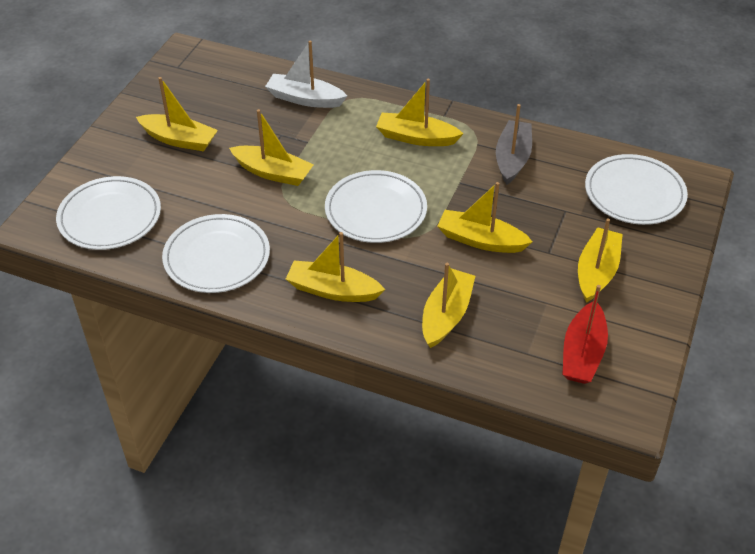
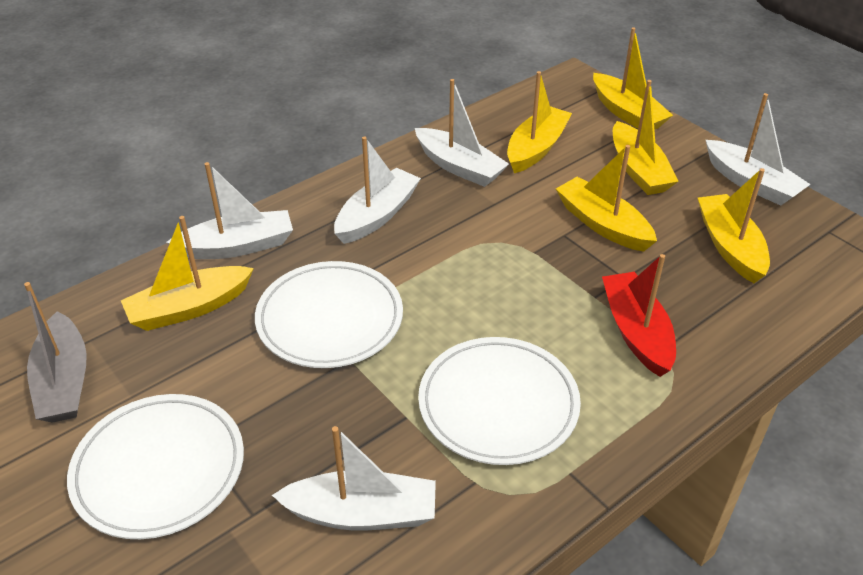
white boat: [265,40,347,108] = 1 -> [166,162,293,259] [272,426,436,531] [334,136,421,244] [415,79,509,187] [706,93,811,206] = 5
white plate: [56,176,161,250] [162,214,270,293] [325,170,427,243] [585,154,688,225] = 4 -> [67,394,244,539] [255,261,403,368] [418,337,581,465] = 3
yellow boat: [136,77,218,151] [229,109,314,186] [286,232,385,302] [376,79,463,146] [422,263,475,348] [437,182,533,253] [578,218,623,303] = 7 -> [121,216,254,331] [507,71,572,173] [556,145,657,252] [593,27,673,130] [613,80,679,195] [698,168,770,283] = 6

